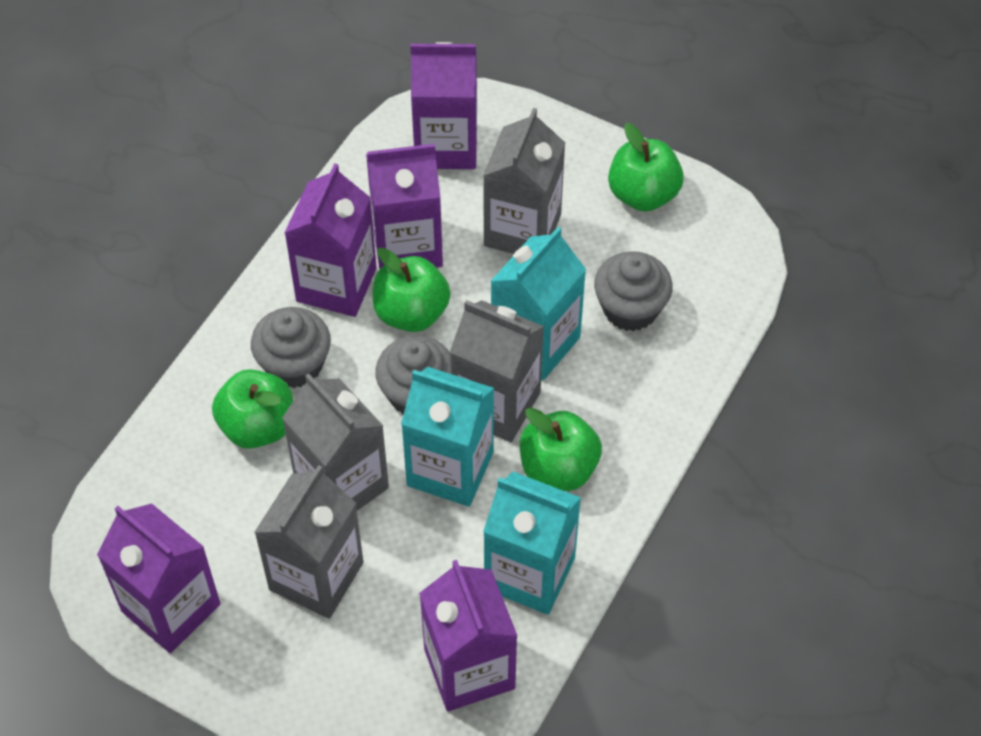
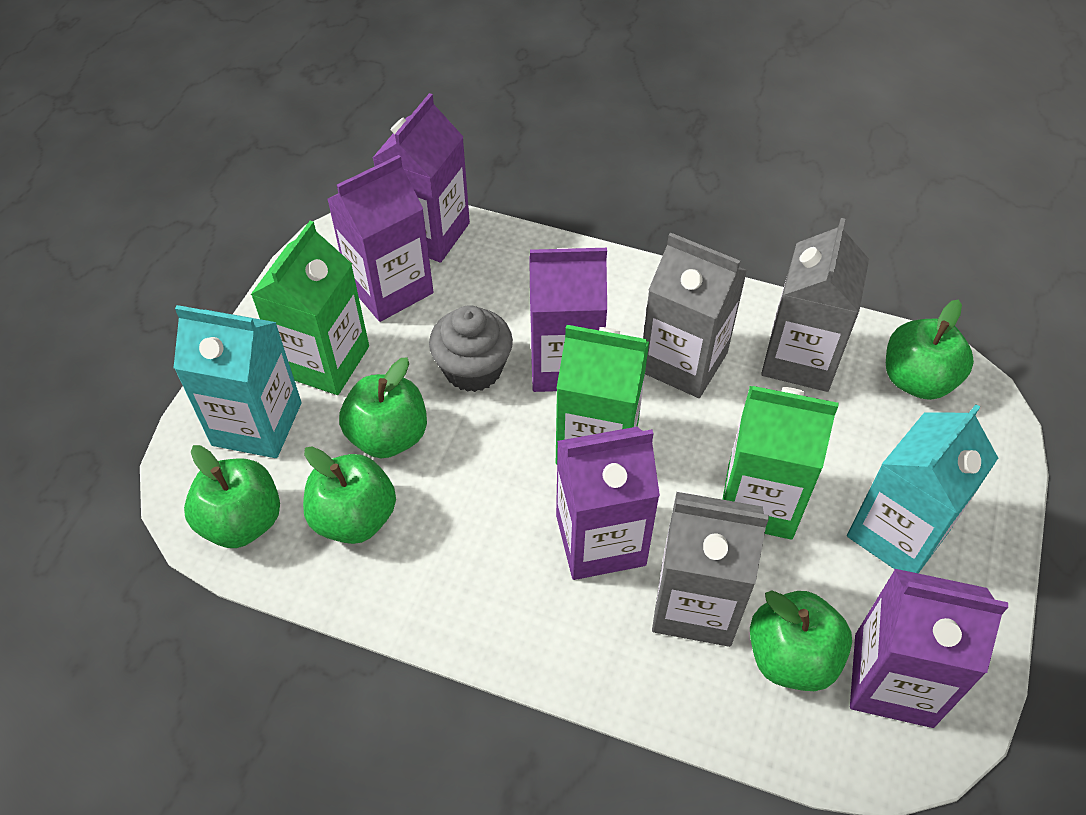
green apple: [212,369,293,449] [373,248,450,332] [520,408,602,491] [608,123,684,212] = 4 -> [184,445,280,548] [303,447,396,544] [339,357,427,458] [750,590,852,691] [886,300,974,400] = 5
green carton: none = 0 -> [250,221,369,395] [556,325,649,465] [722,386,839,540] = 3
grey carton: [254,465,364,619] [282,373,389,511] [450,300,544,442] [483,108,565,254] = 4 -> [643,233,747,398] [652,492,769,647] [761,218,869,392] = 3
grey cupcake: [251,307,331,388] [375,336,451,414] [594,251,673,331] = 3 -> [429,305,513,392] = 1
turquoise carton: [401,367,494,507] [483,471,581,615] [490,227,586,380] = 3 -> [174,305,302,458] [847,404,998,573] = 2

